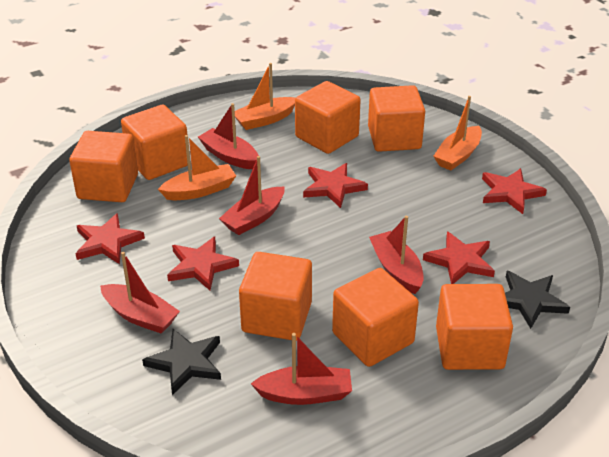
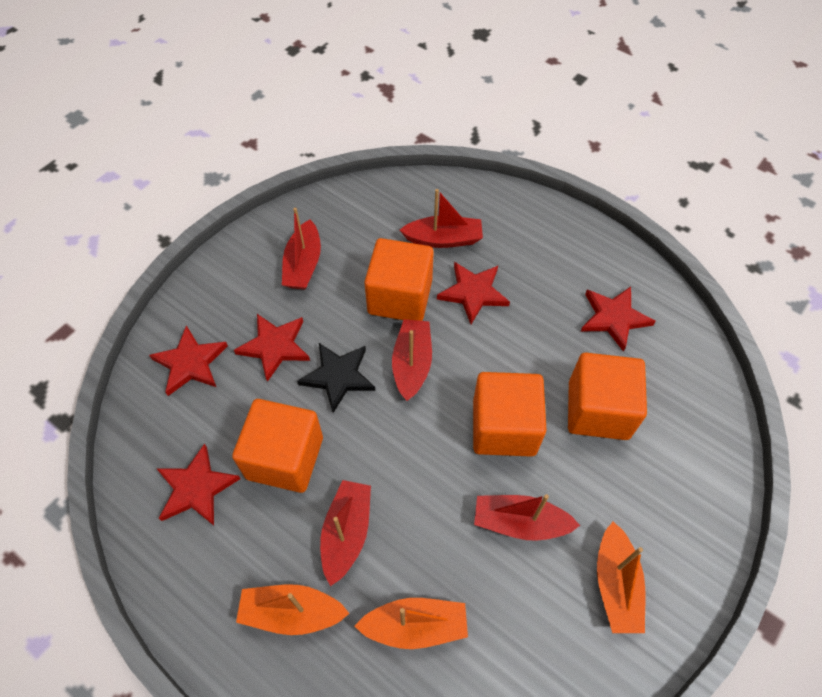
black star: [142,329,221,395] [505,271,570,329] = 2 -> [297,343,375,413] = 1
orange cube: [69,131,138,202] [121,105,188,180] [239,252,312,341] [295,81,361,154] [332,268,419,367] [368,85,425,152] [436,284,513,370] = 7 -> [232,399,323,493] [364,238,434,321] [473,372,547,457] [568,353,647,440] = 4

